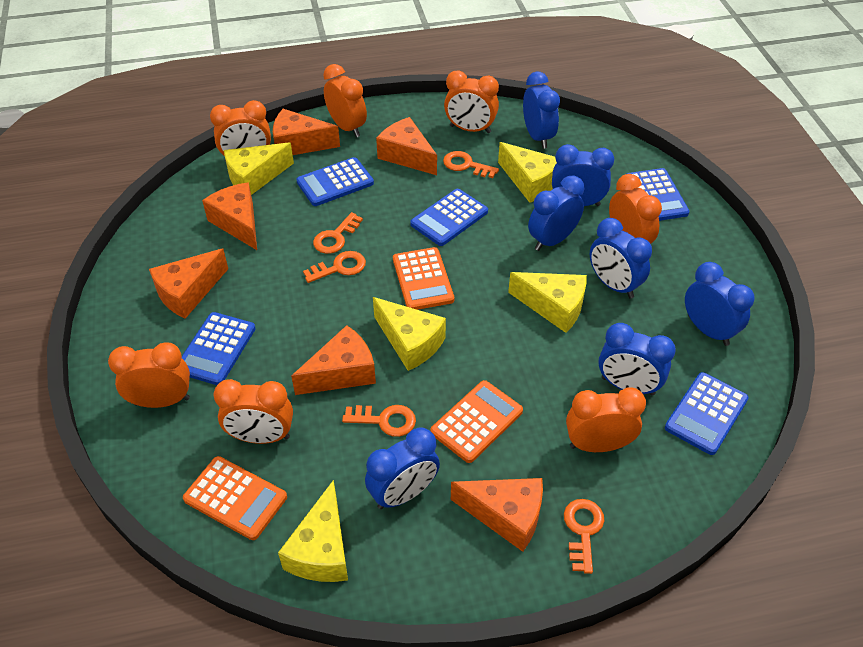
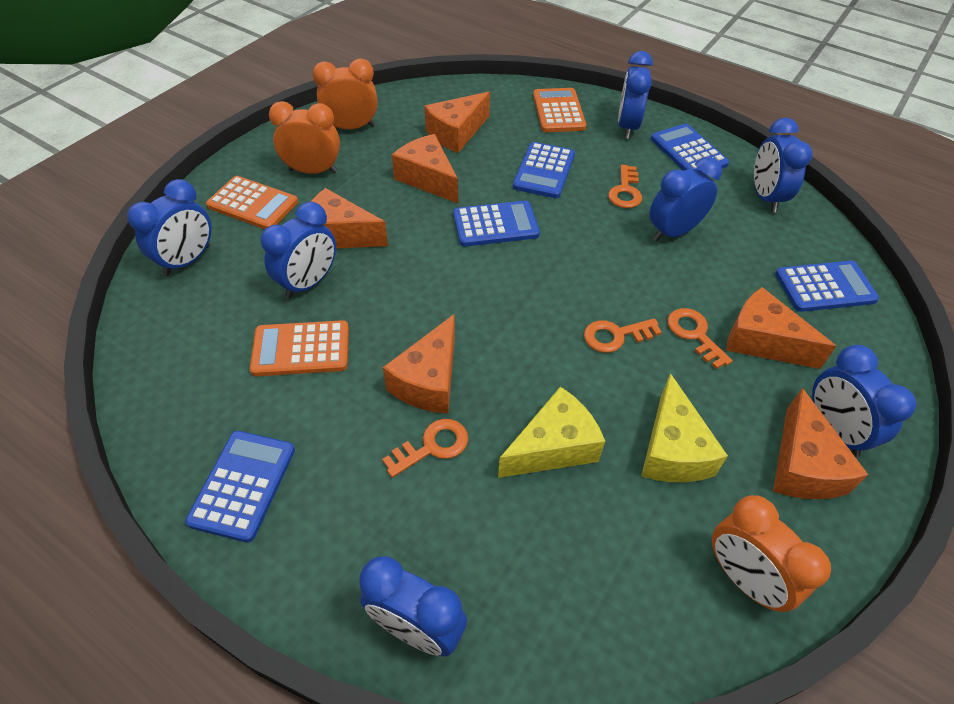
orange clock: [108,342,190,408] [210,100,271,162] [214,379,293,444] [323,64,367,137] [444,70,499,133] [566,387,646,452] [609,174,662,244] = 7 -> [269,101,340,174] [313,58,378,130] [712,495,831,612] = 3
orange key: [303,251,366,283] [313,212,363,254] [342,405,416,437] [443,151,499,178] [564,499,604,574] = 5 -> [382,419,468,478] [584,318,662,353] [608,165,642,208] [668,308,733,369] = 4
yellow cheese: [224,142,294,195] [278,480,348,582] [373,297,446,371] [498,142,557,203] [508,272,587,333] = 5 -> [498,387,605,478] [641,373,728,482] = 2

